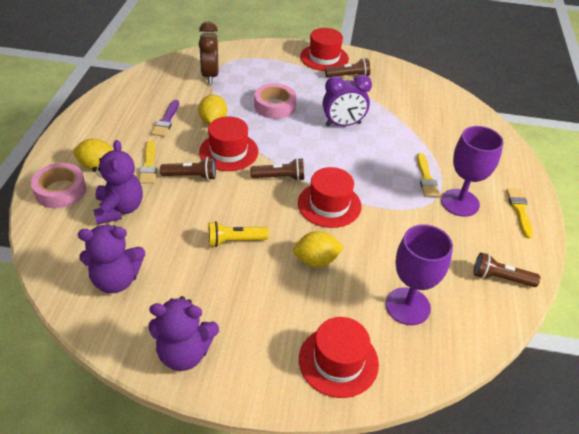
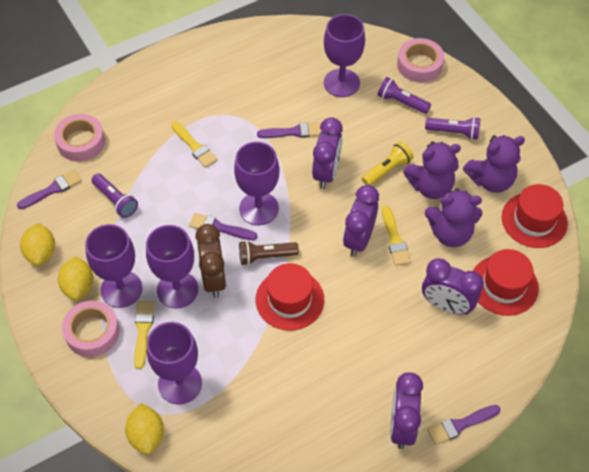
brown flashlight: [160,157,216,180] [250,158,304,181] [325,58,370,78] [474,253,540,287] = 4 -> [239,240,299,265] = 1
pink tape: [31,163,86,208] [254,83,296,119] = 2 -> [54,114,105,162] [62,300,120,357] [397,38,444,83] = 3
purple brush: [151,100,179,137] = 1 -> [17,170,82,209] [189,213,257,240] [257,122,322,138] [427,405,500,445] = 4
purple clock: [323,74,372,126] = 1 -> [312,117,343,189] [343,185,379,257] [390,372,423,449] [422,258,484,315] = 4
purple flashlight: none = 0 -> [91,174,138,218] [378,77,431,114] [425,117,481,140] = 3
purple goblet: [386,224,453,325] [441,126,503,217] = 2 -> [85,224,143,308] [146,225,198,309] [147,322,202,404] [234,142,279,225] [324,14,365,97] = 5
red hat: [199,116,258,171] [298,167,361,228] [299,317,379,398] [300,28,349,71] = 4 -> [256,263,324,331] [473,249,539,316] [502,184,568,248] = 3

